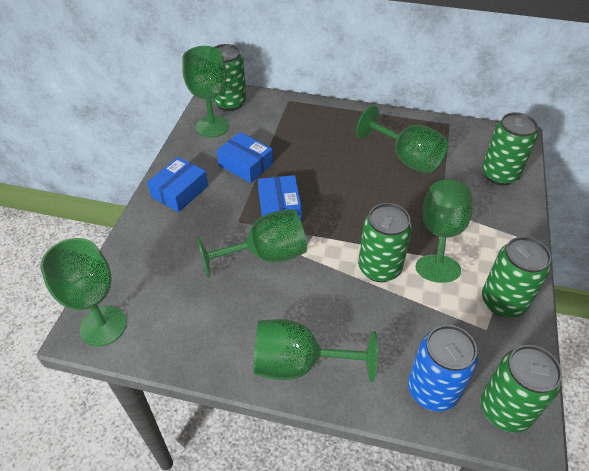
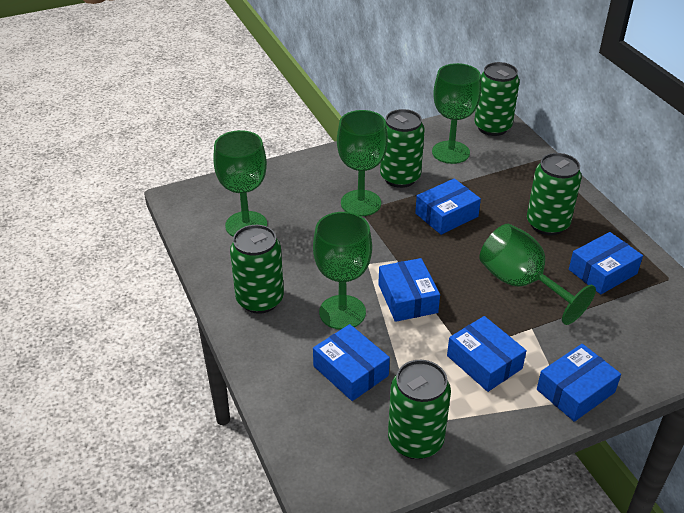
blue box: [147,157,208,212] [217,132,273,183] [258,175,302,223] = 3 -> [313,324,390,401] [378,258,440,322] [415,178,481,235] [447,316,526,392] [537,344,621,422] [569,232,643,294] = 6
blue can: [408,325,478,412] = 1 -> none = 0
green goblet: [40,238,127,346] [182,46,229,138] [197,209,307,278] [253,319,378,382] [356,106,449,174] [416,179,473,283] = 6 -> [213,130,267,237] [313,212,372,330] [337,110,388,216] [432,63,481,164] [480,224,596,325] = 5

